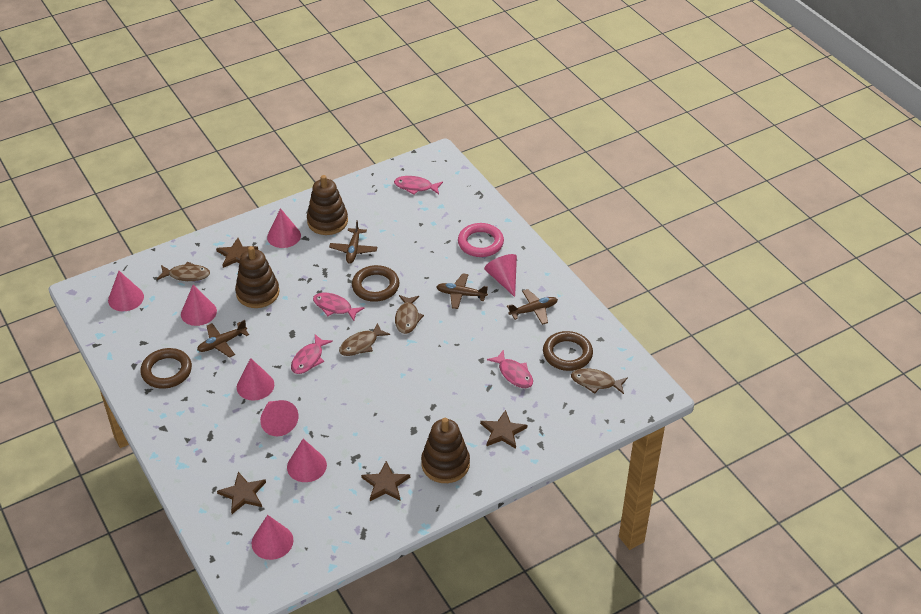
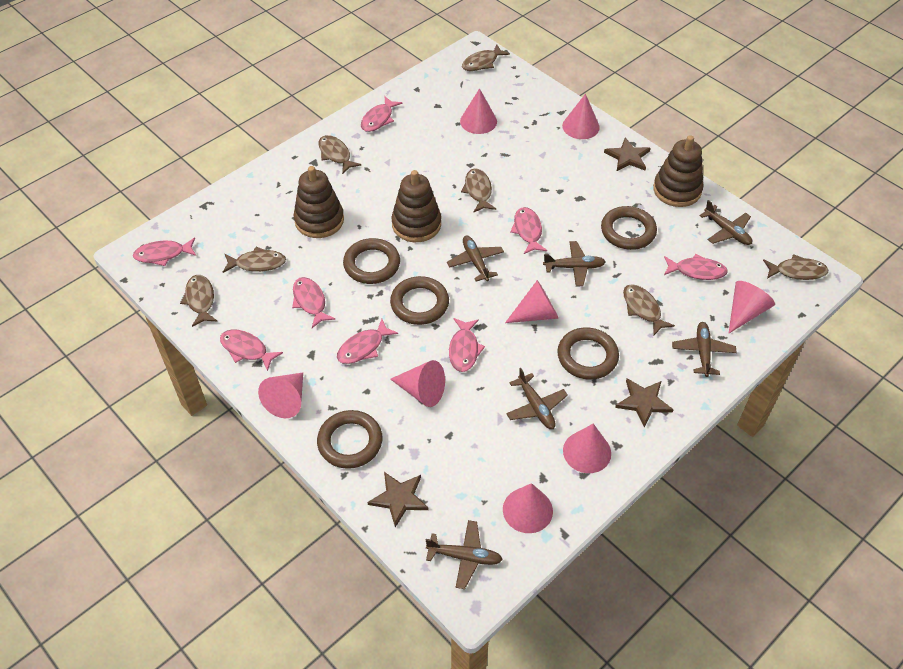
brown fish: [157,262,210,281] [339,323,390,356] [395,295,424,334] [571,368,628,394] = 4 -> [180,275,217,327] [223,247,286,273] [319,135,361,174] [461,168,496,213] [462,45,510,71] [623,284,675,335] [763,254,829,280] = 7
brown plane: [197,320,249,358] [329,220,377,264] [436,273,488,309] [507,289,558,325] = 4 -> [426,520,503,589] [447,235,504,282] [506,368,568,429] [543,241,606,286] [672,322,737,377] [699,200,752,245] = 6
brown ring: [140,348,192,389] [352,265,400,302] [543,331,593,371] = 3 -> [317,410,383,469] [343,238,400,284] [390,276,449,325] [557,327,619,380] [601,206,657,250] = 5
brown star: [216,238,258,268] [217,472,266,514] [361,461,410,501] [480,410,527,449] = 4 -> [368,472,428,528] [604,137,651,172] [615,378,674,427] = 3
pink fish: [291,334,333,374] [313,293,365,321] [394,176,443,195] [487,349,533,388] = 4 -> [133,238,196,266] [220,330,283,371] [292,277,335,328] [337,319,398,364] [361,96,403,132] [449,318,485,372] [510,207,547,254] [664,254,728,280] = 8
pink ring: [458,223,504,257] = 1 -> none = 0

